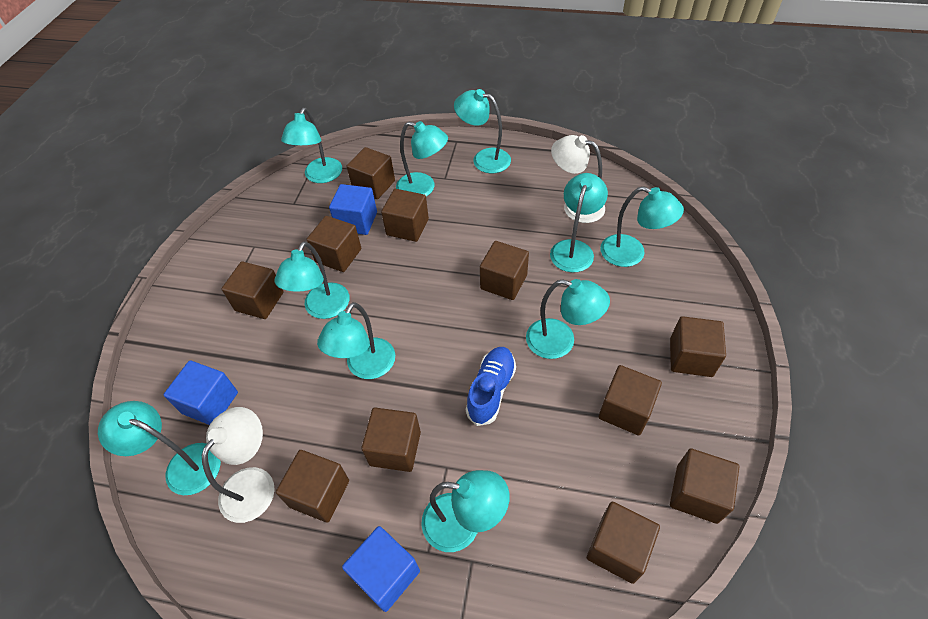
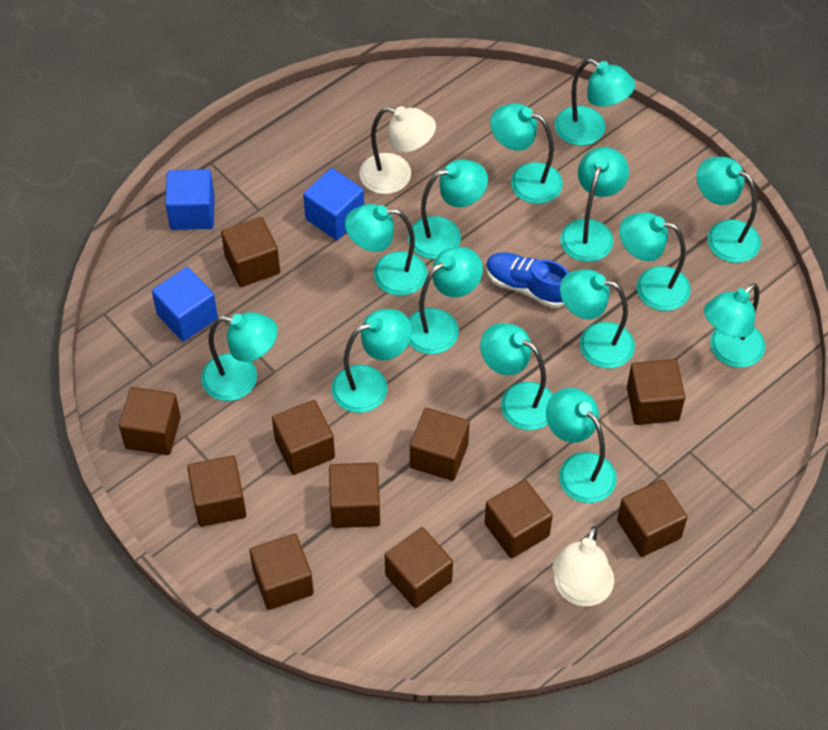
turquoise lamp: [98,401,221,495] [274,241,349,319] [281,108,342,183] [317,302,395,379] [396,121,448,197] [421,470,510,552] [454,89,511,173] [526,279,610,359] [550,173,608,272] [600,186,684,267] = 10 -> [201,312,278,401] [332,309,412,413] [345,204,427,296] [408,159,488,259] [408,247,483,354] [480,323,553,430] [490,103,563,204] [546,388,617,503] [555,59,635,146] [560,147,629,262] [560,269,635,369] [619,212,691,311] [697,157,761,263] [704,283,765,368] = 14

